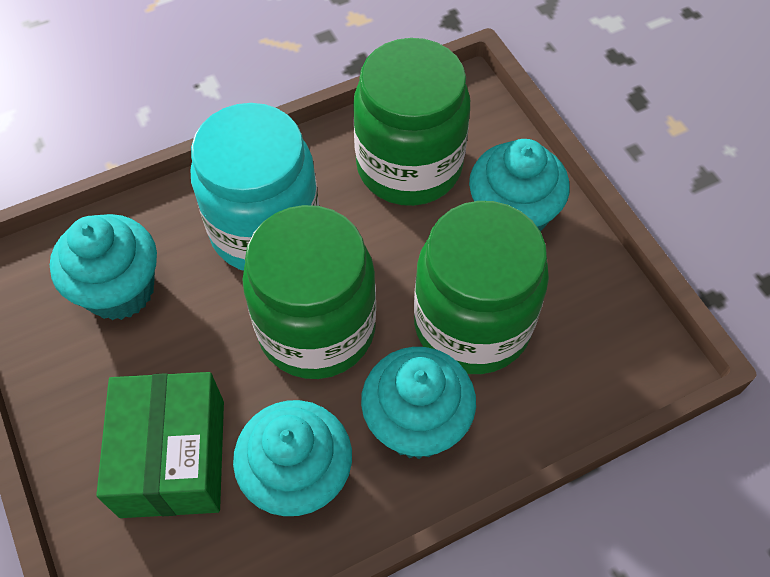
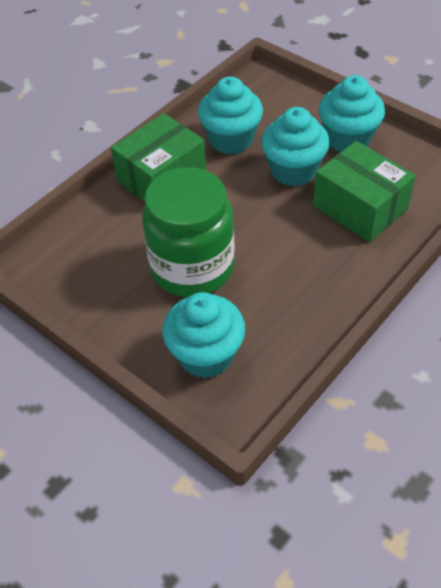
green box: [96,372,224,518] = 1 -> [111,113,206,202] [313,141,416,242] = 2
green jar: [242,205,376,379] [353,38,470,206] [414,201,549,374] = 3 -> [142,167,235,297] = 1
turquoise jar: [191,103,319,271] = 1 -> none = 0

